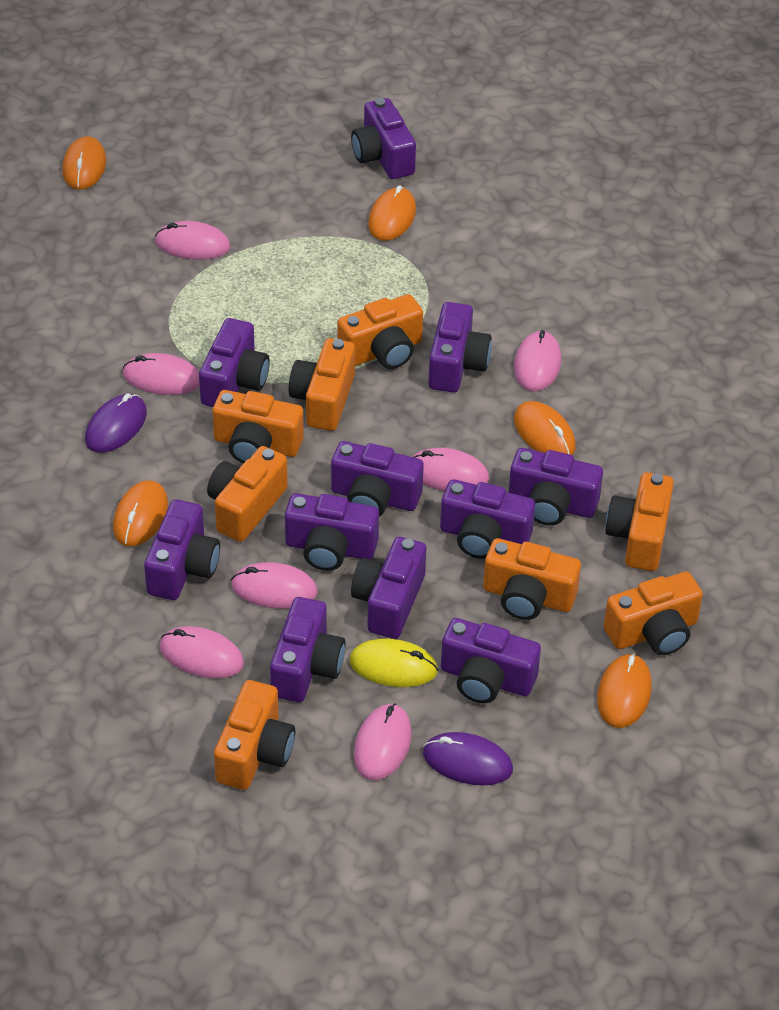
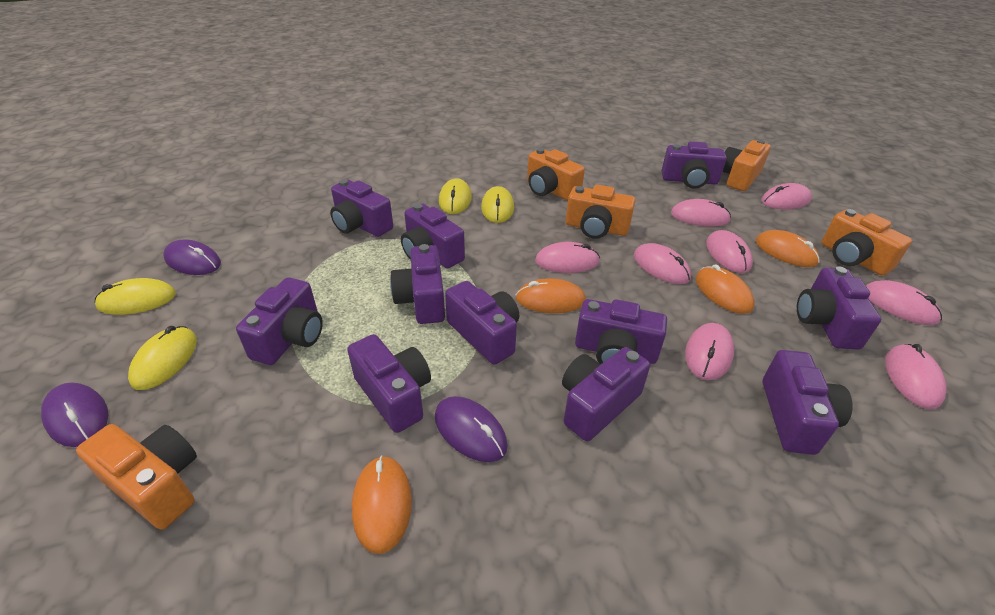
orange camera: [207,446,288,542] [212,390,304,463] [214,680,295,790] [289,338,355,431] [337,294,423,369] [483,538,581,620] [604,571,703,655] [605,472,674,571] = 8 -> [76,424,197,530] [527,148,585,201] [566,185,635,239] [723,139,771,191] [821,209,912,276] = 5
orange mouse: [62,136,106,190] [113,480,168,546] [368,185,416,241] [514,401,575,455] [597,653,652,728] = 5 -> [352,455,412,554] [516,278,586,313] [695,264,755,314] [756,230,820,267] = 4
pink mouse: [123,353,200,395] [155,221,230,260] [160,626,244,678] [231,562,318,609] [354,703,412,780] [412,448,489,491] [514,330,561,391] = 7 -> [535,242,600,273] [634,243,691,284] [671,199,731,227] [685,323,734,380] [706,230,753,273] [761,183,812,210] [866,280,942,325] [885,344,946,409] = 8
purple mouse: [85,393,147,453] [423,732,513,786] = 2 -> [41,382,108,447] [163,240,221,275] [435,396,508,462] = 3
yellow mouse: [349,639,438,687] = 1 -> [95,278,176,315] [128,326,197,390] [439,178,472,214] [481,186,514,223] = 4

